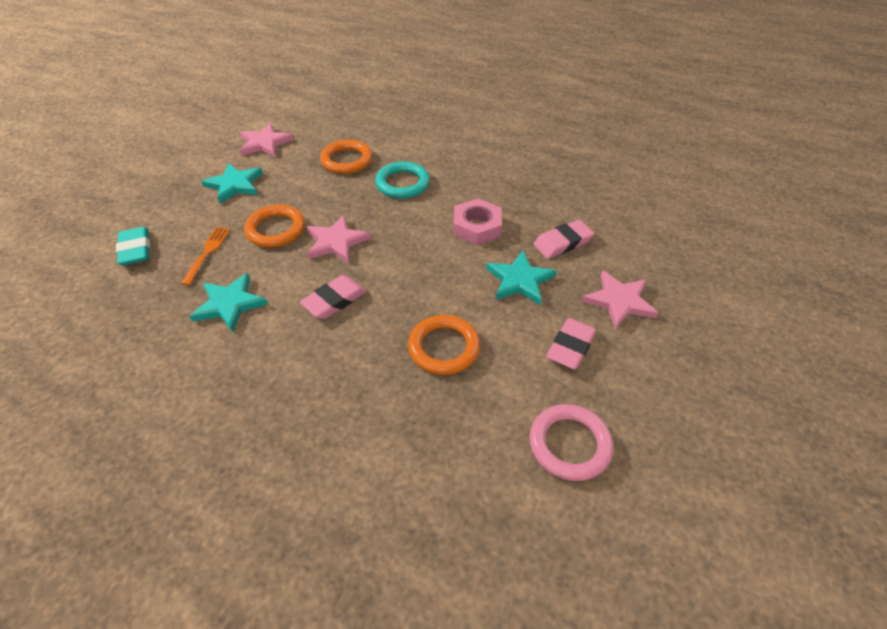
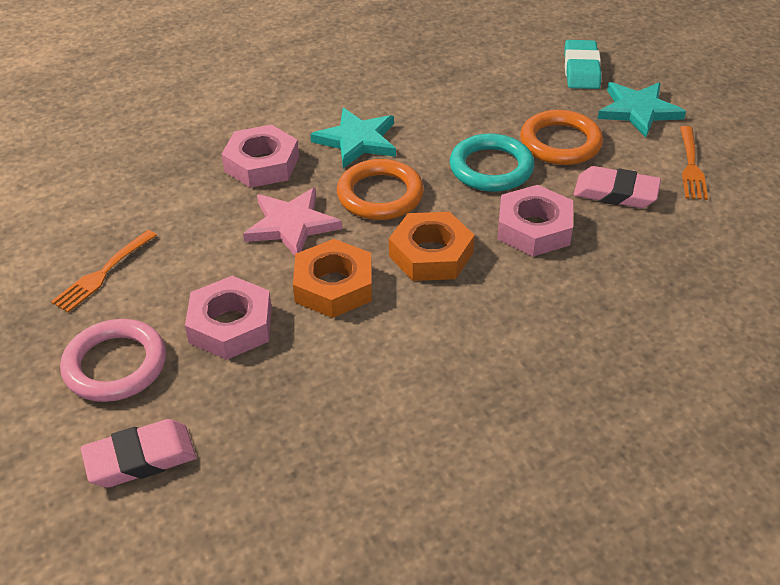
orange fork: [181,227,231,286] = 1 -> [51,230,157,313] [680,126,708,200] = 2
orange nut: none = 0 -> [293,239,372,318] [389,212,475,281] = 2
orange ring: [244,205,305,247] [320,140,372,174] [408,315,480,375] = 3 -> [337,159,424,220] [520,110,603,165] = 2
pink eraser: [300,275,366,319] [533,220,594,259] [546,318,597,370] = 3 -> [81,419,196,488] [574,166,661,208] = 2
pink nut: [453,199,502,245] = 1 -> [185,276,272,360] [222,125,299,188] [497,185,573,256] = 3
pink star: [240,123,294,157] [307,215,371,263] [582,270,658,329] = 3 -> [243,188,342,256] = 1
turquoise star: [190,273,268,333] [201,163,263,204] [486,251,557,305] = 3 -> [310,108,396,168] [598,82,686,137] = 2

